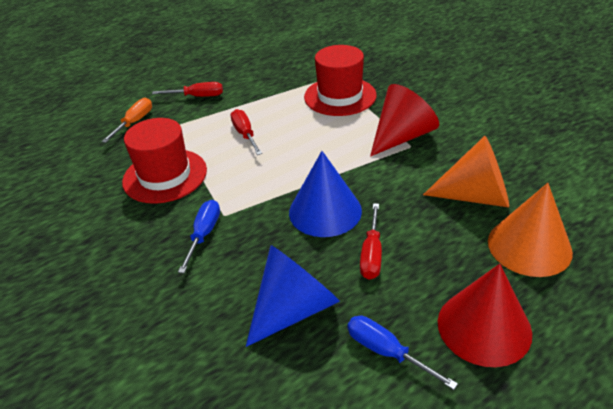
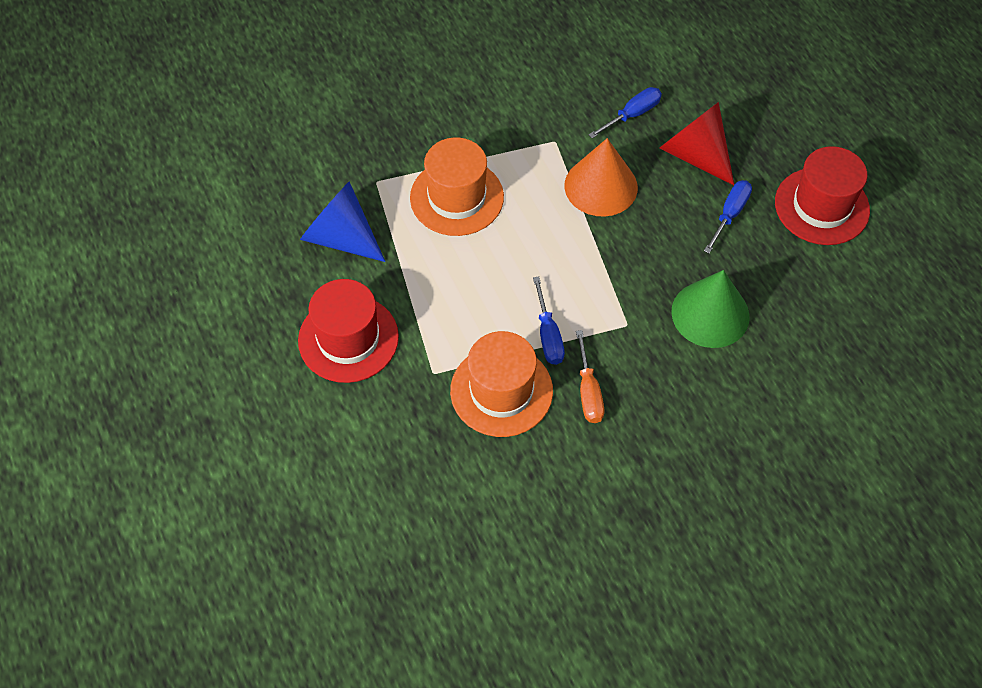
blue cone: [246,245,340,347] [289,151,362,237] = 2 -> [300,181,386,262] = 1
blue screwdriver: [178,200,220,273] [347,316,458,390] = 2 -> [533,277,565,365] [589,87,662,139] [704,180,752,254] = 3
green cone: none = 0 -> [671,270,750,348] = 1
orange cone: [423,136,509,208] [488,183,573,277] = 2 -> [564,138,638,217] = 1
orange hat: none = 0 -> [410,138,504,236] [450,331,553,437] = 2
red cone: [370,84,439,157] [438,264,532,367] = 2 -> [660,102,734,185] = 1
red screwdriver: [152,82,223,97] [230,109,262,155] [360,203,382,280] = 3 -> none = 0

